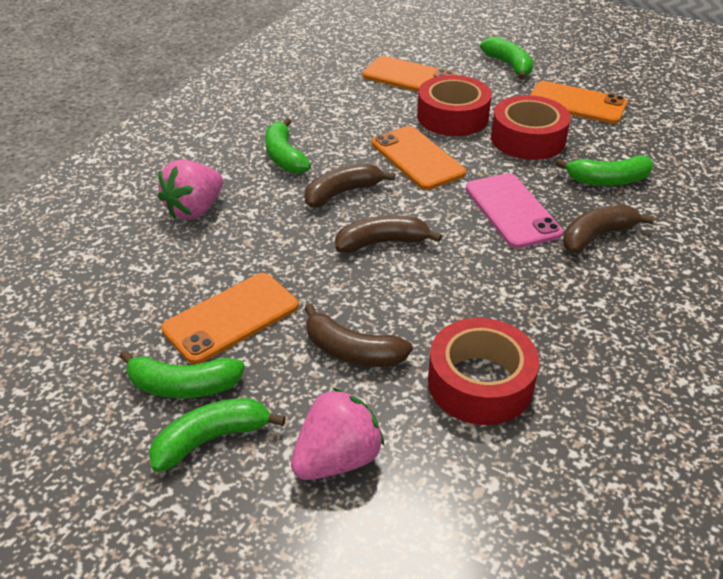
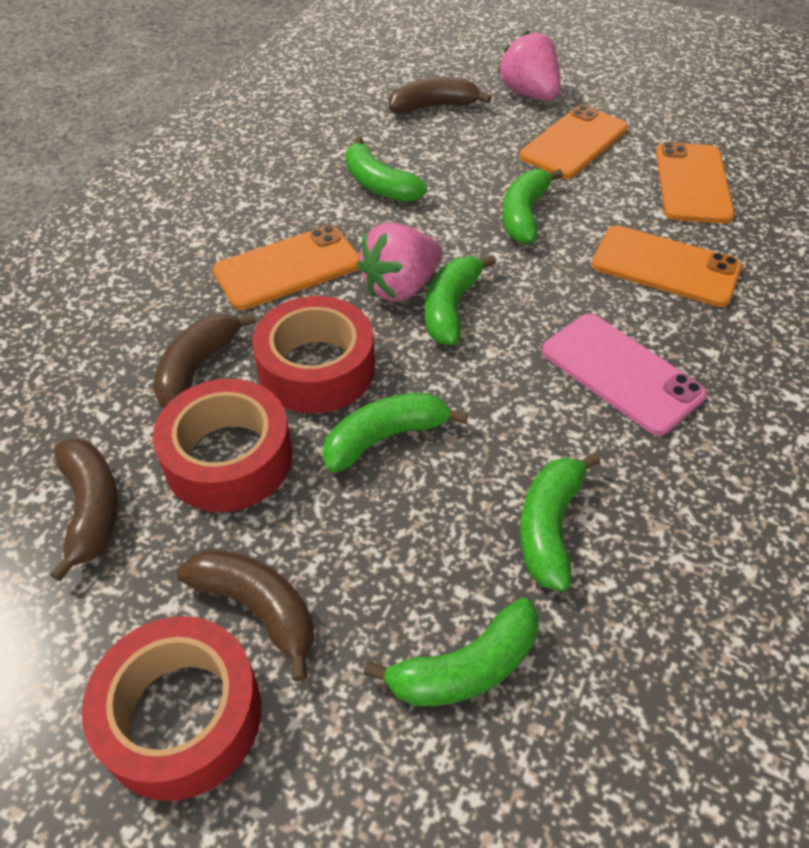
green banana: [120,350,245,398] [149,398,286,472] [265,118,311,174] [480,37,533,80] [556,156,654,186] = 5 -> [323,393,468,473] [345,137,427,202] [363,598,539,706] [425,255,496,345] [503,169,563,244] [520,453,601,592] = 6

